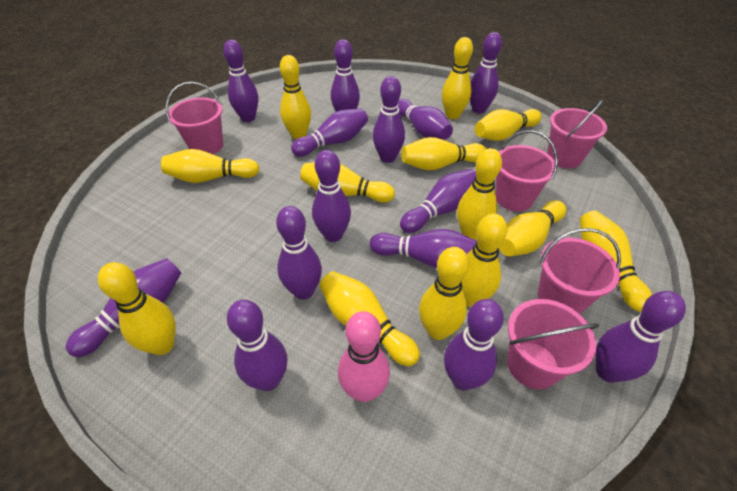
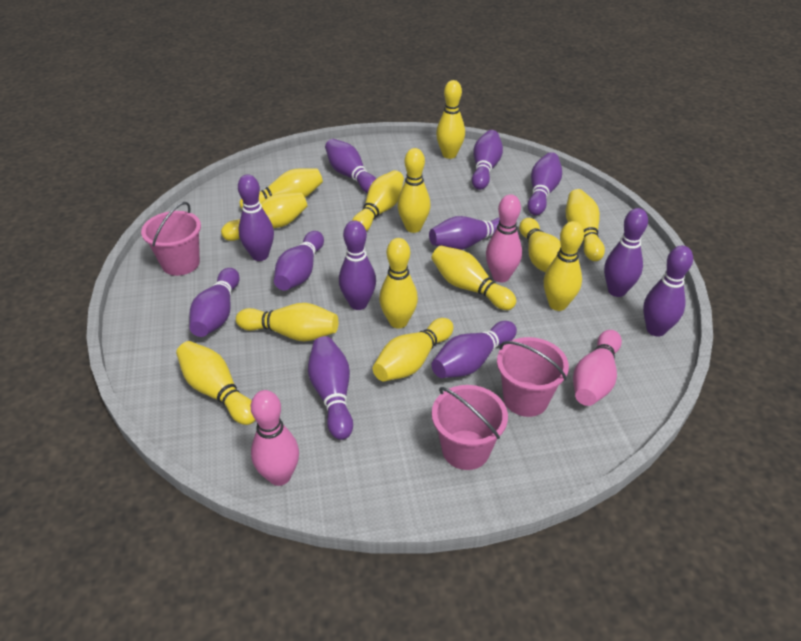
pink bowling pin: [338,311,390,402] = 1 -> [251,390,299,486] [486,194,522,283] [573,330,622,406] = 3
pink bucket: [166,82,223,154] [495,131,558,211] [507,299,599,389] [538,228,621,314] [547,100,607,169] = 5 -> [141,202,201,276] [432,385,508,470] [497,337,569,417] = 3
purple bowling pin: [66,258,181,357] [223,40,258,122] [227,300,287,391] [276,206,322,300] [291,108,368,157] [312,150,351,242] [331,39,360,112] [370,229,477,268] [373,76,405,163] [398,99,453,139] [400,169,476,233] [444,299,504,390] [470,32,502,114] [596,291,686,383] = 14 -> [189,268,240,337] [238,174,274,261] [274,231,324,291] [308,336,353,440] [325,139,376,193] [339,220,376,310] [429,216,500,250] [431,321,517,378] [472,130,503,190] [527,152,562,215] [604,208,648,297] [643,246,693,337] = 12

